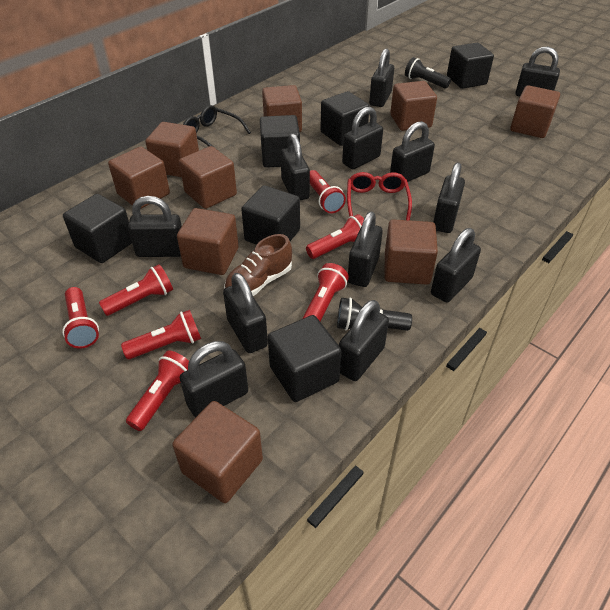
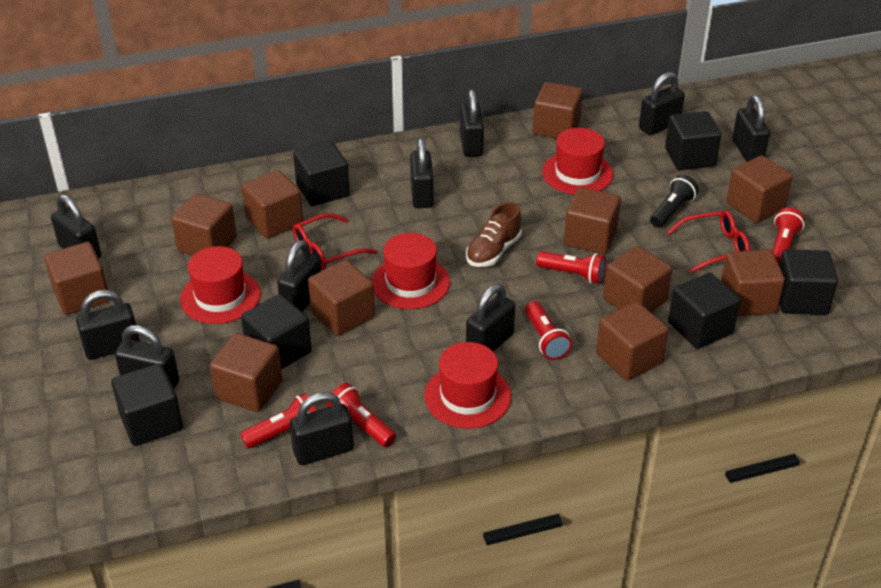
black flashlight: [337,297,412,331] [405,57,451,88] = 2 -> [650,175,698,228] = 1
black glasses: [183,105,251,148] = 1 -> none = 0
black padlock: [128,196,182,257] [180,341,248,418] [223,273,268,353] [280,133,310,200] [339,300,389,381] [342,107,383,169] [348,212,383,287] [369,49,394,107] [390,121,435,182] [431,228,481,303] [433,162,465,233] [515,47,560,97] = 12 -> [51,194,101,259] [76,290,140,360] [115,325,179,389] [277,240,321,312] [290,392,354,465] [410,138,433,208] [460,89,484,157] [466,284,515,351] [639,72,685,135] [732,95,770,162] = 10
brown cube: [108,147,170,209] [145,122,199,177] [172,401,263,503] [177,208,239,275] [179,146,237,209] [262,85,302,132] [385,219,438,285] [390,81,437,131] [510,85,560,138] = 9 -> [44,242,110,315] [171,193,237,256] [210,333,282,412] [242,170,303,239] [308,260,375,336] [533,82,583,139] [564,187,621,254] [596,301,668,381] [603,246,672,312] [721,249,785,316] [726,155,793,223] = 11
red flashlight: [62,287,99,349] [99,264,173,316] [121,310,201,359] [126,350,189,431] [302,263,349,321] [306,214,364,259] [310,170,346,213] = 7 -> [240,393,317,448] [327,383,396,447] [525,301,572,360] [536,251,606,284] [772,208,805,264] = 5
red glasses: [347,172,412,220] = 1 -> [293,213,377,270] [667,210,750,273] = 2
red hat: none = 0 -> [180,246,261,324] [371,233,450,309] [424,342,511,429] [542,128,614,195] = 4

